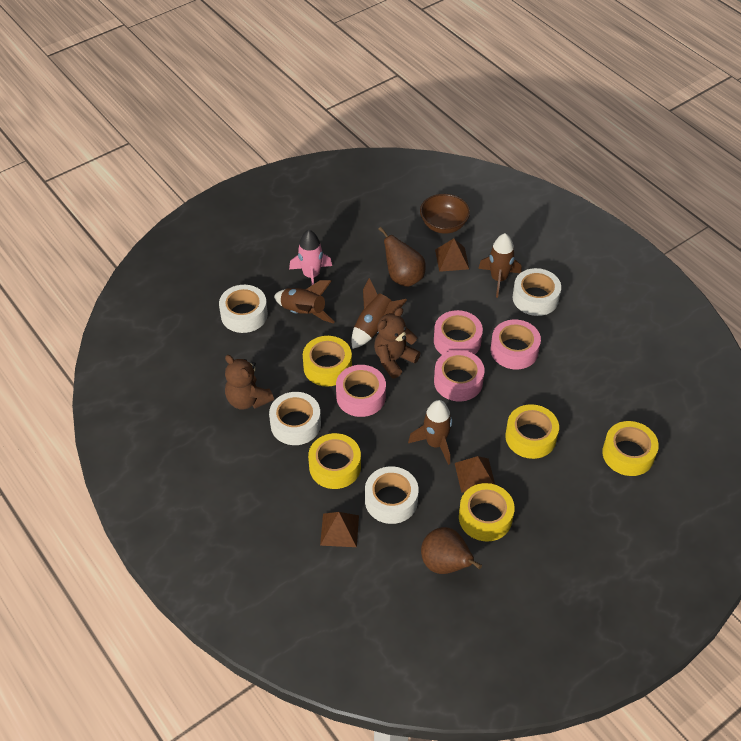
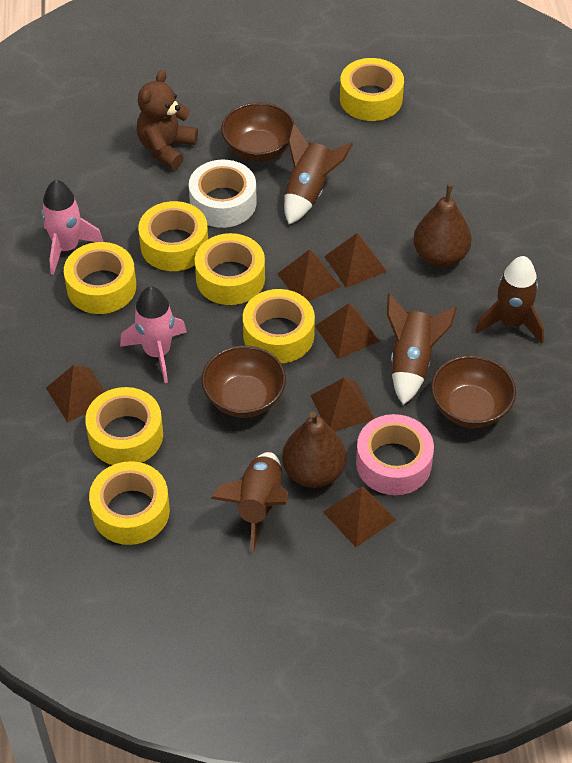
brown bowl: [420,194,470,234] = 1 -> [201,345,286,418] [221,102,295,162] [431,355,516,428] = 3
brown pyramid: [320,512,359,547] [435,238,469,272] [455,456,495,493] = 3 -> [46,365,105,422] [278,249,341,301] [311,378,375,432] [315,303,380,359] [323,485,396,547] [324,233,387,288] = 6
brown teddy bear: [225,355,274,410] [374,307,420,379] = 2 -> [137,70,198,169] = 1
pink rocket: [289,230,332,285] = 1 -> [41,180,103,275] [120,286,187,383] = 2
pink tape: [336,365,386,417] [434,310,483,355] [434,350,485,401] [491,319,541,370] = 4 -> [356,414,434,495] = 1
white tape: [219,285,268,333] [269,392,321,445] [365,466,419,524] [513,268,561,316] = 4 -> [189,160,257,228] = 1
yellow tape: [303,336,352,386] [308,433,361,489] [459,483,515,541] [505,404,559,459] [602,421,659,476] = 5 -> [64,242,136,314] [85,387,163,465] [89,461,170,545] [138,201,208,271] [195,233,265,305] [243,289,315,363] [340,58,404,121] = 7

